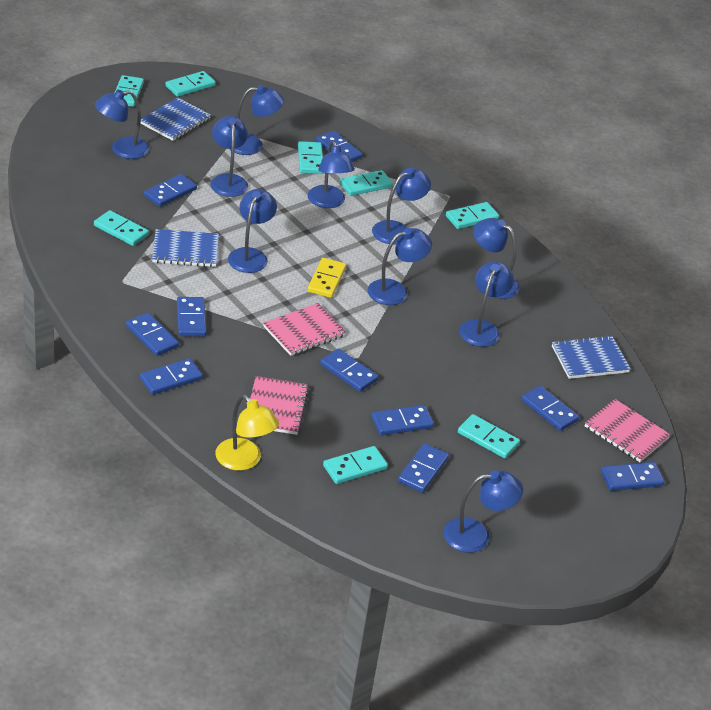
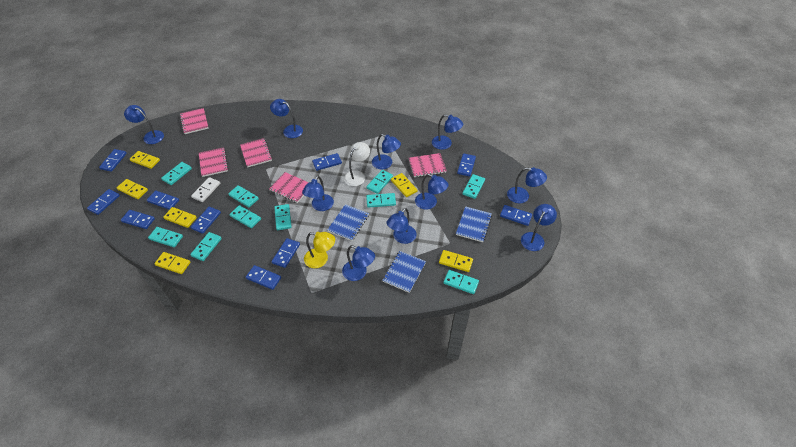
pink notebook: [250,376,309,435] [263,303,346,356] [585,399,671,462] = 3 -> [180,108,209,134] [199,147,229,177] [240,138,272,167] [269,172,309,203] [409,153,447,177] = 5
turquoise domino: [94,210,149,246] [115,75,144,107] [166,71,216,97] [298,141,323,174] [323,446,388,484] [340,170,393,196] [446,202,499,229] [458,414,520,459] = 8 -> [148,227,183,247] [161,162,192,185] [190,232,222,261] [228,185,259,207] [229,205,261,228] [274,204,292,230] [366,193,396,208] [367,170,393,194] [444,270,479,294] [462,174,485,199] = 10
white domino: none = 0 -> [191,177,220,202] = 1
white lamp: none = 0 -> [344,142,370,186] = 1
yellow domino: [308,258,346,298] = 1 -> [117,179,148,199] [129,151,160,169] [154,252,190,274] [163,207,197,228] [391,173,418,197] [439,250,473,272] = 6

